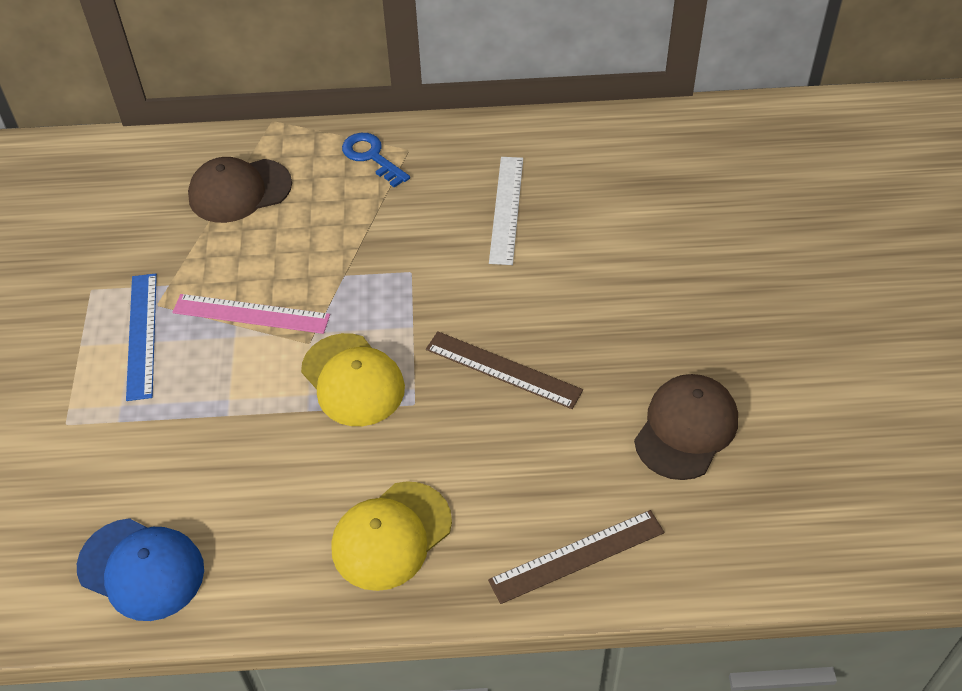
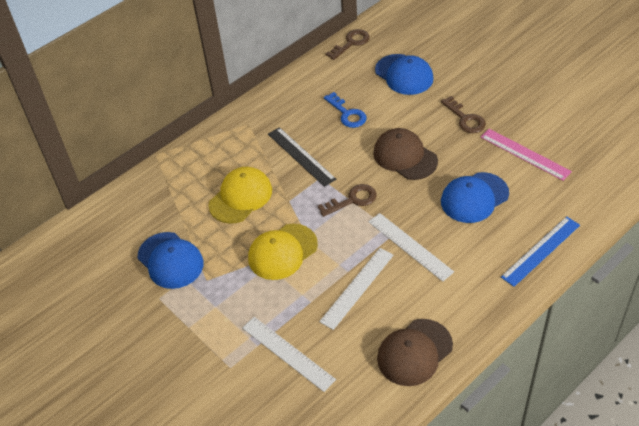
black ruler: none = 0 -> [268,127,336,187] = 1
blue cap: [77,518,204,621] = 1 -> [138,232,204,289] [375,54,434,95] [441,172,509,223] = 3
brown key: none = 0 -> [318,184,377,217] [326,29,370,60] [441,96,486,133] = 3
brown ruler: [426,331,583,409] [488,510,664,604] = 2 -> none = 0
white ruler: [489,157,523,265] = 1 -> [242,317,336,392] [319,248,394,330] [368,213,454,282] = 3

